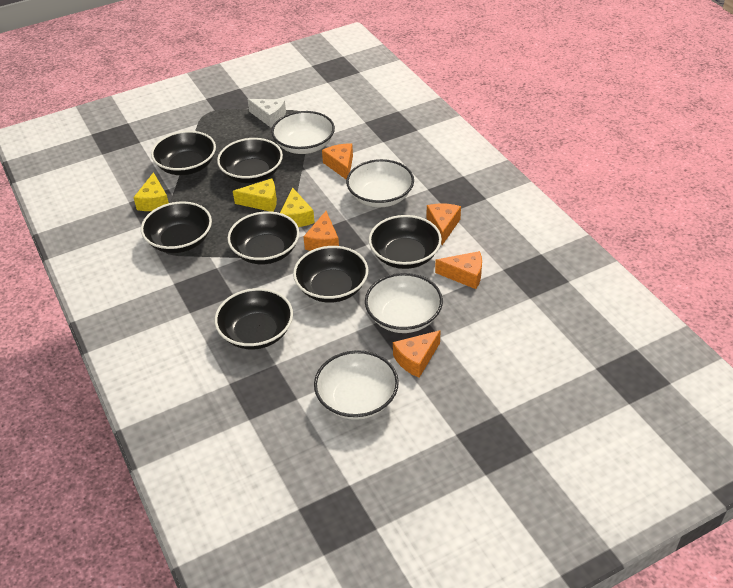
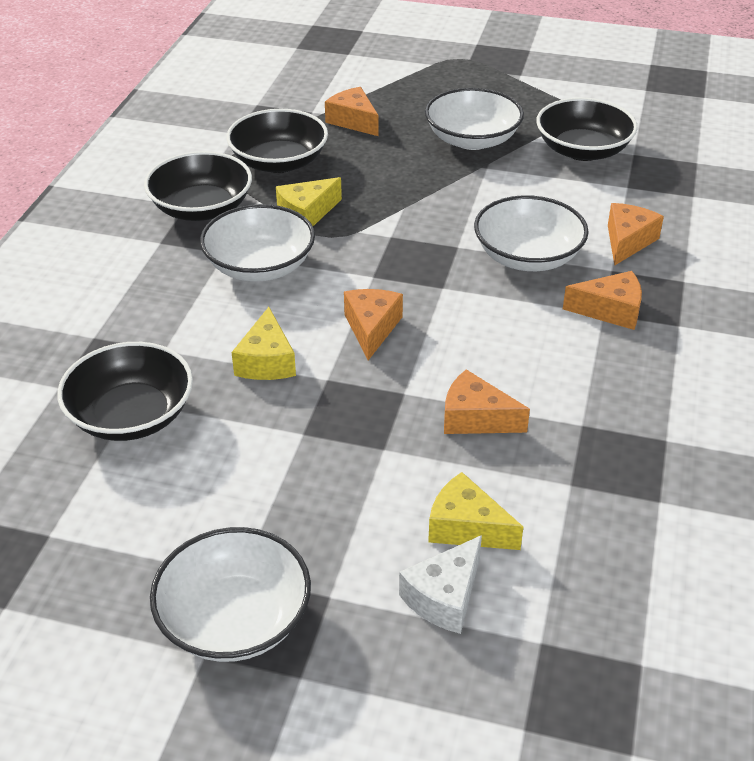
black bowl: [141,201,212,253] [151,131,216,175] [215,288,293,350] [217,138,283,183] [227,211,300,264] [293,246,368,303] [369,215,442,269] = 7 -> [57,342,193,441] [144,151,252,221] [226,109,328,173] [536,98,638,161] = 4

